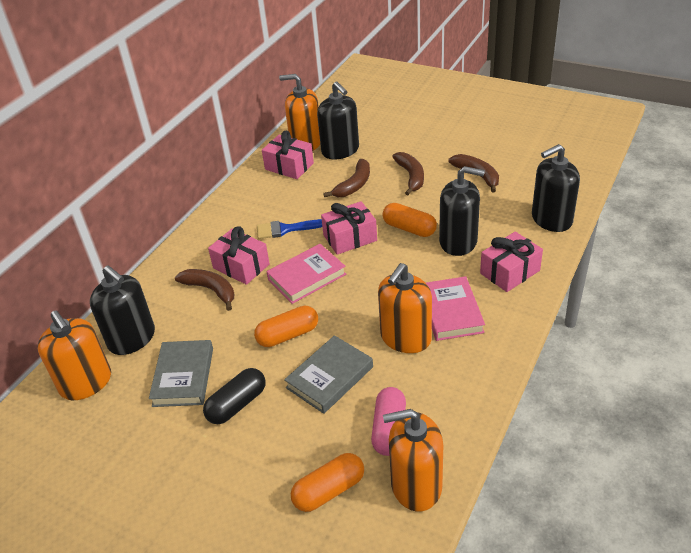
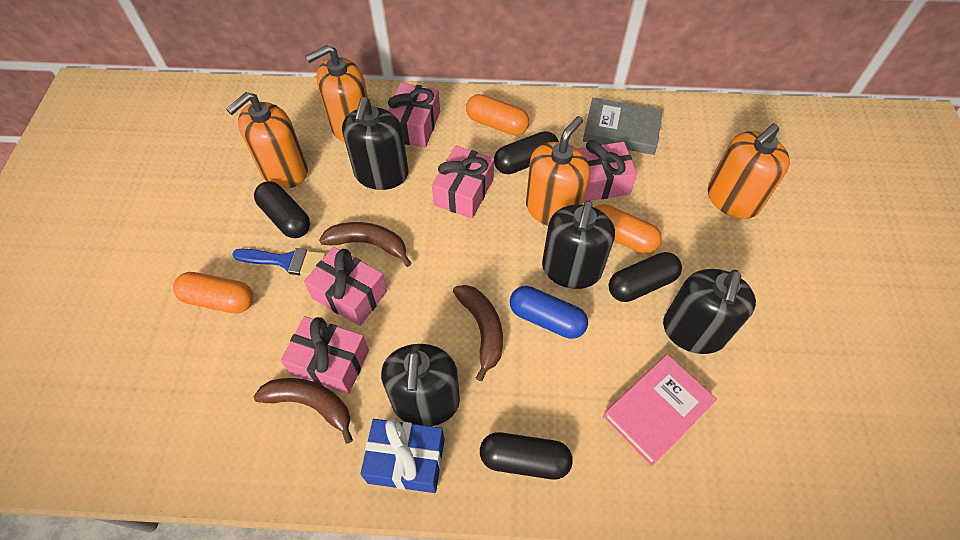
black capsule: [203,368,266,424] = 1 -> [254,181,310,238] [480,432,573,479] [494,131,559,174] [609,252,682,302] = 4
blue capsule: none = 0 -> [510,286,588,339] = 1
blue gift: none = 0 -> [360,418,445,493] = 1
brown banana: [175,269,234,311] [323,159,370,197] [392,152,424,195] [448,154,499,193] = 4 -> [254,378,353,444] [319,222,412,267] [453,285,503,381] = 3
grey book: [149,340,213,407] [284,335,373,414] = 2 -> [583,98,663,155] = 1
pink book: [266,244,346,304] [426,276,485,341] = 2 -> [603,354,717,466] = 1
pink capsule: [371,387,406,456] = 1 -> none = 0
pink gift: [208,226,270,285] [262,131,314,179] [321,201,377,255] [480,232,543,292] = 4 -> [281,316,369,394] [304,247,387,326] [388,83,440,148] [432,146,494,219] [577,140,637,202] = 5

